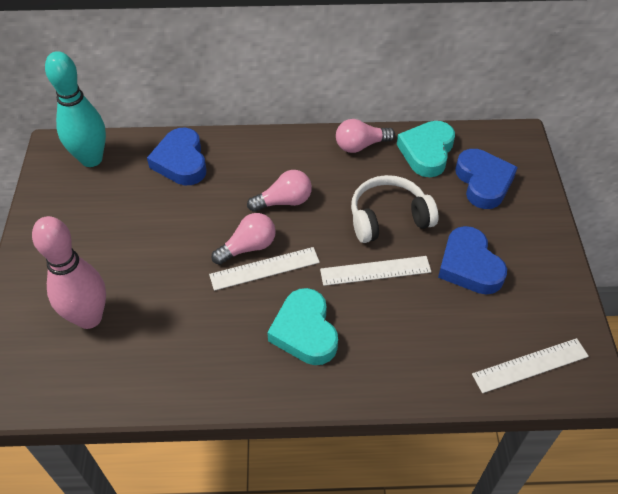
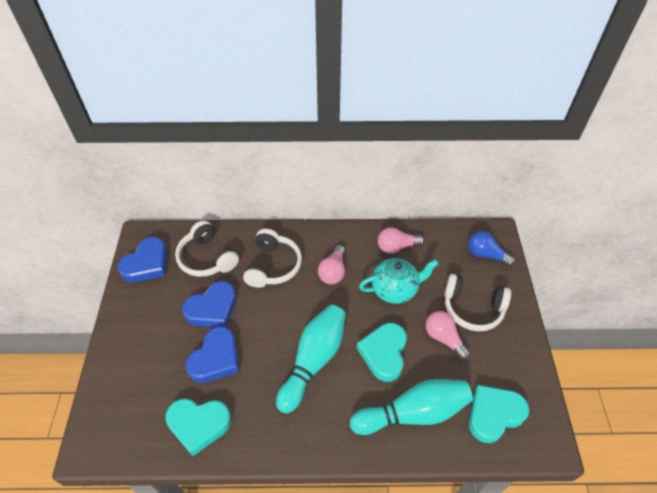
blue light bulb: none = 0 -> [468,231,515,266] = 1
pink bowling pin: [32,216,106,329] = 1 -> none = 0
turquoise bowling pin: [45,51,106,167] = 1 -> [276,305,346,413] [350,379,473,435] = 2
turquoise heart: [267,288,338,365] [397,121,455,177] = 2 -> [165,398,231,456] [357,323,407,382] [469,385,529,443] = 3
turquoise teapot: none = 0 -> [359,258,439,304] = 1
white headphones: [351,175,438,243] = 1 -> [175,220,239,277] [243,229,302,288] [444,274,511,331] = 3
white ruler: [209,247,320,291] [320,256,431,286] [472,338,589,393] = 3 -> none = 0

